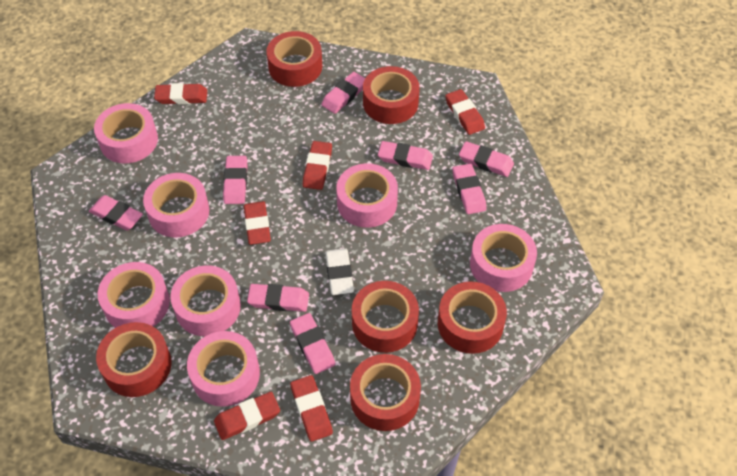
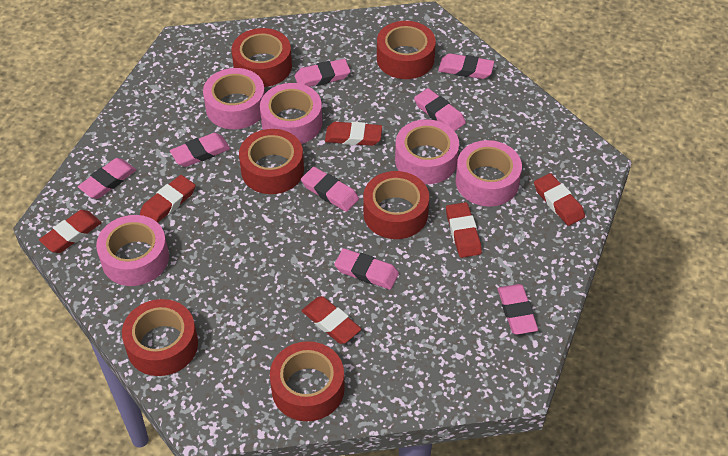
pink tape: [94,103,158,163] [98,262,170,328] [143,173,209,237] [170,265,241,336] [187,331,260,407] [336,163,398,228] [470,224,537,292] = 7 -> [96,215,169,286] [203,68,265,129] [260,83,322,144] [395,119,459,184] [456,140,522,207] = 5
white eraser: [325,248,354,295] = 1 -> none = 0

